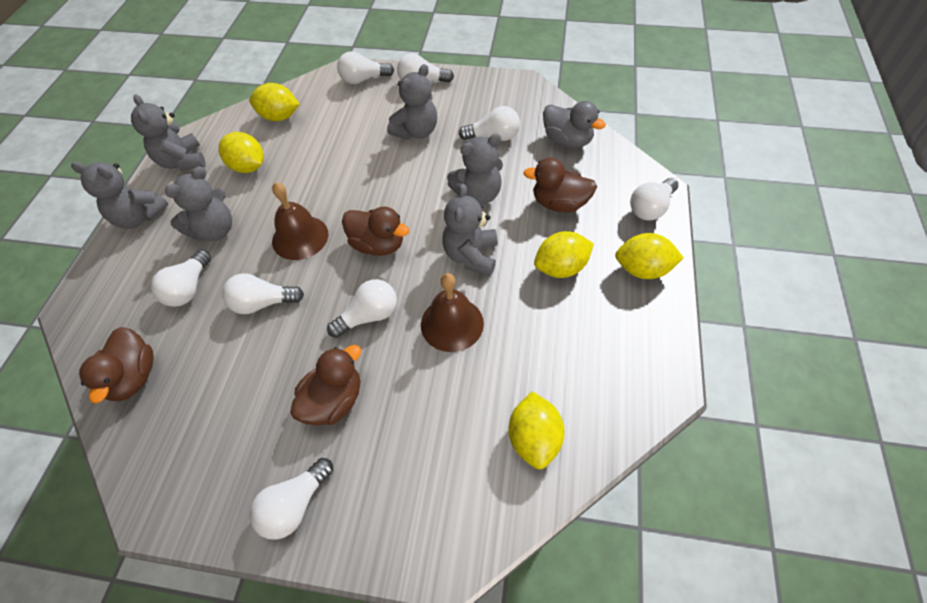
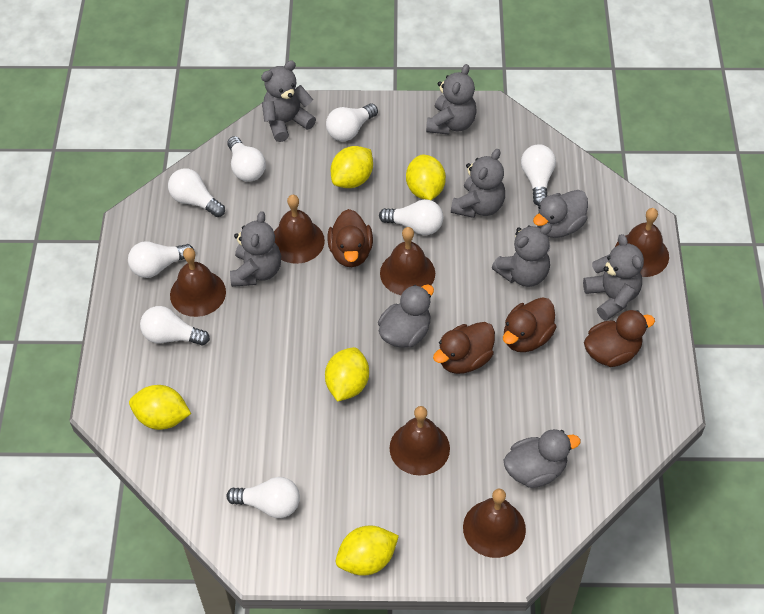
brown bell: [272,182,328,260] [421,273,484,352] = 2 -> [170,248,226,317] [274,195,325,264] [380,227,435,295] [389,406,450,476] [463,488,526,558] [615,208,669,277] = 6
grey duck: [543,101,606,148] = 1 -> [378,285,434,348] [503,429,581,488] [533,190,588,238] = 3

